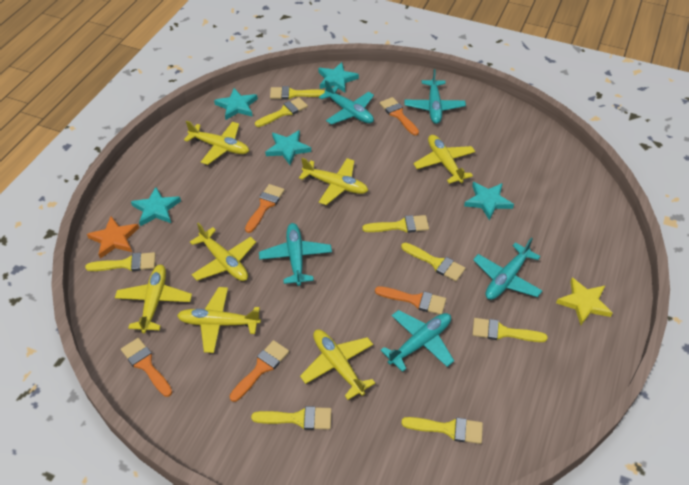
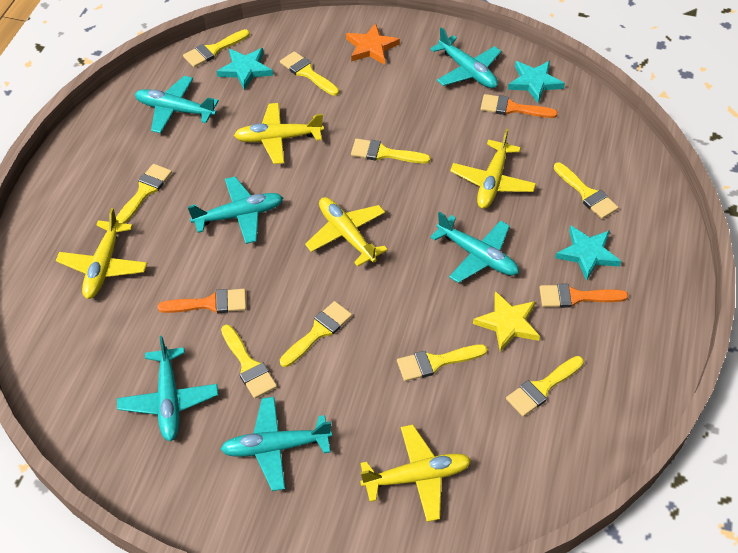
orange brush: [121,338,172,397] [230,340,289,402] [245,184,285,233] [375,286,446,314] [380,97,419,136] = 5 -> [158,289,246,313] [481,94,558,118] [539,284,628,308] = 3
turquoise plane: [259,223,332,286] [319,80,374,125] [380,310,454,372] [404,69,466,124] [473,238,542,300] = 5 -> [117,336,218,441] [135,76,219,133] [188,177,283,244] [220,397,332,491] [430,27,501,88] [430,212,519,283] = 6
turquoise star: [131,187,181,226] [214,88,258,120] [265,130,311,165] [318,62,359,92] [464,182,514,221] = 5 -> [217,48,273,90] [508,61,565,103] [555,225,621,281] = 3
yellow brush: [85,252,156,271] [251,406,332,430] [255,97,308,127] [270,86,325,100] [362,215,429,233] [401,242,466,281] [401,417,483,444] [472,318,548,342] = 8 -> [116,164,172,224] [183,29,250,67] [221,325,277,399] [280,51,339,96] [280,301,352,367] [351,139,430,164] [397,344,487,381] [506,356,584,417] [554,162,619,219] = 9
yellow plane: [115,265,192,333] [177,287,261,353] [184,121,249,165] [190,223,256,281] [299,158,368,205] [300,330,375,400] [413,135,476,184] = 7 -> [56,208,147,299] [234,103,324,164] [305,197,388,267] [360,425,471,522] [450,129,536,209] = 5

